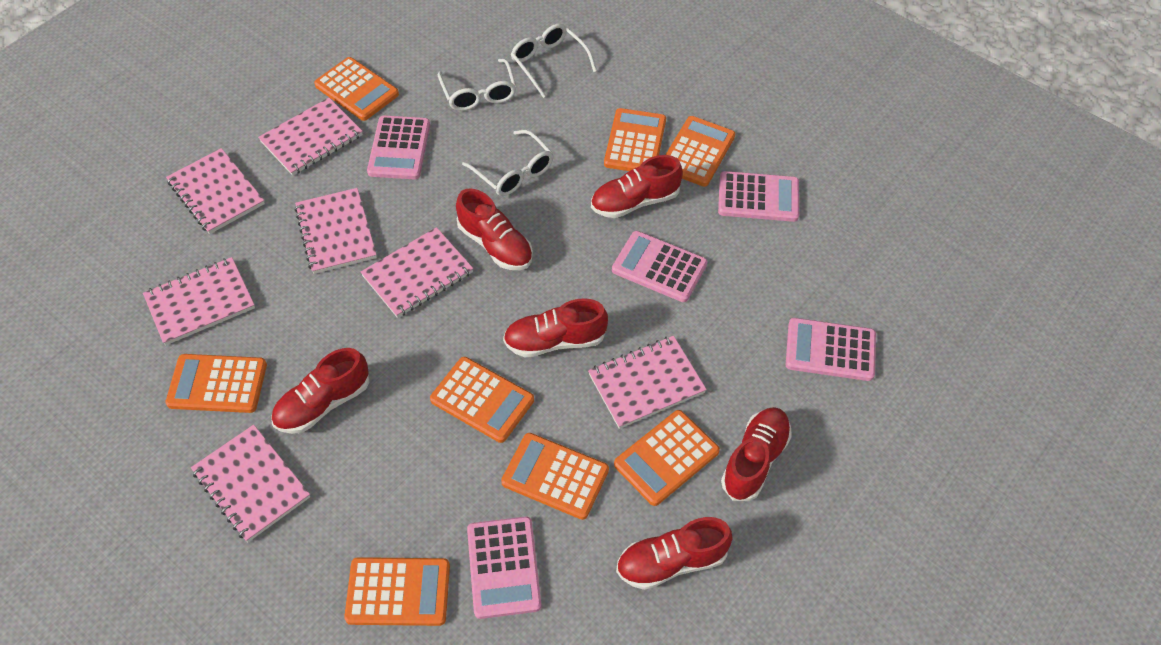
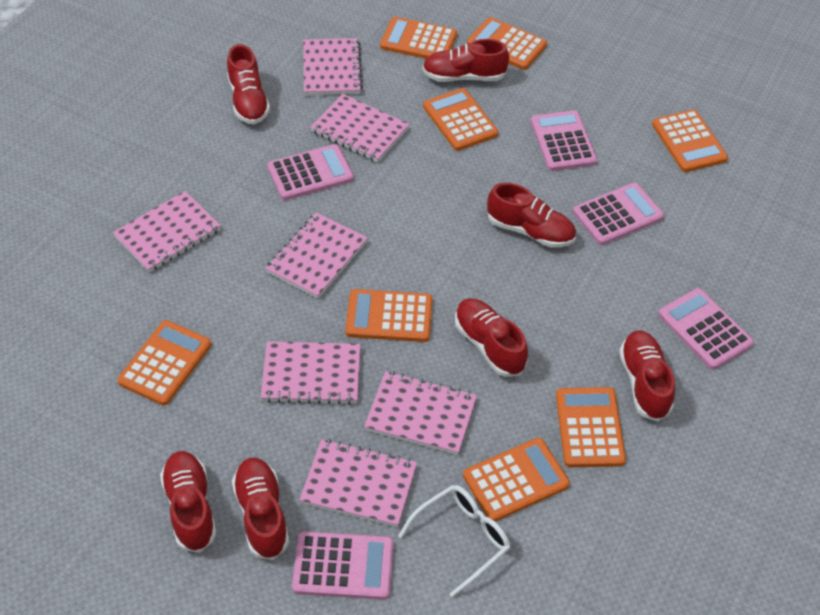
red shoe: [271,348,369,434] [456,188,533,270] [503,298,608,357] [591,155,683,218] [616,517,733,590] [721,407,792,501] = 6 -> [160,451,216,553] [227,44,270,125] [232,458,289,560] [422,39,509,82] [455,298,528,377] [487,183,576,248] [619,330,675,421] = 7
white glasses: [438,59,517,111] [462,130,554,196] [511,24,597,98] = 3 -> [398,485,510,597] = 1

